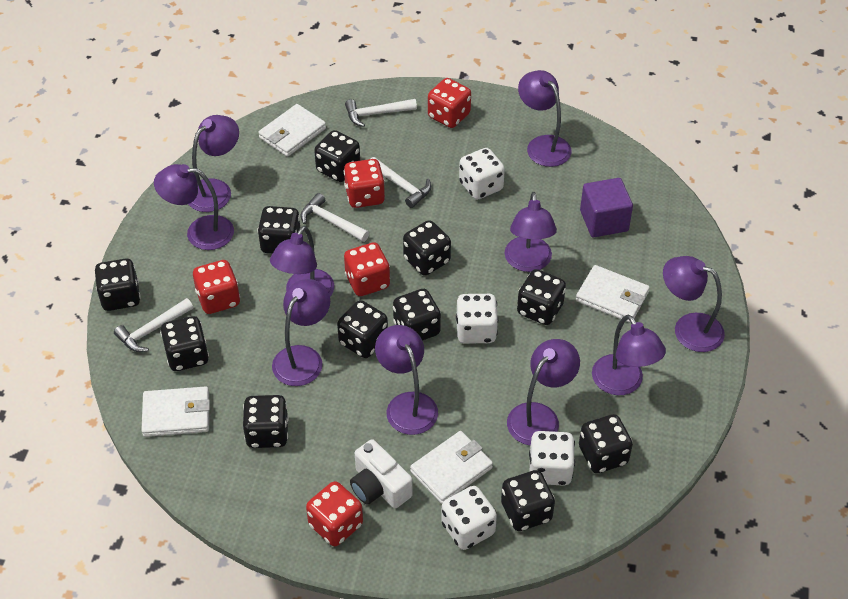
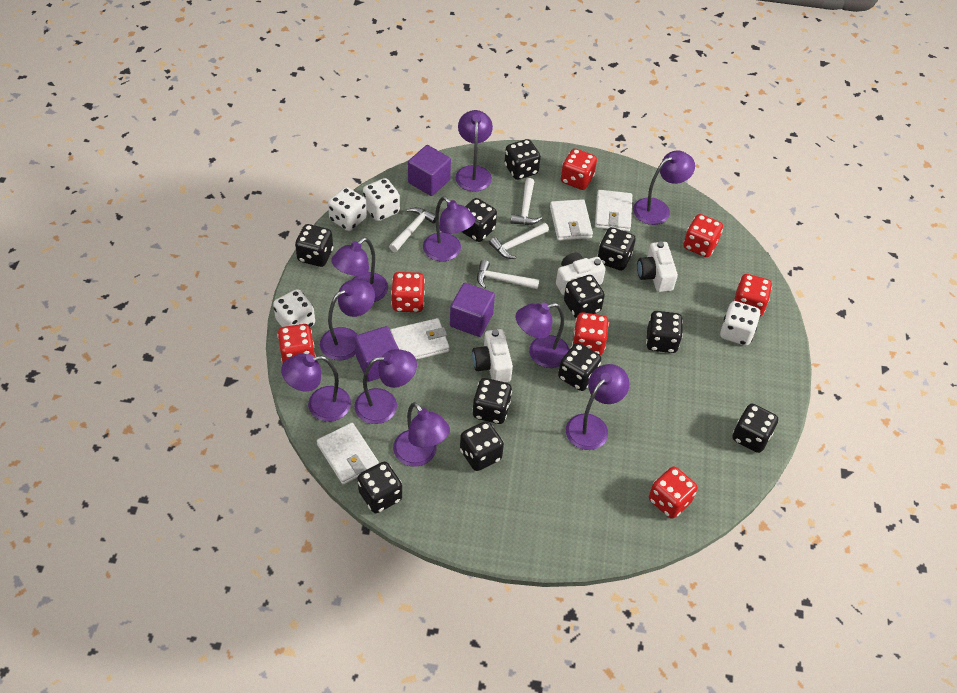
purple cube: [580,178,633,237] = 1 -> [355,326,399,382] [408,145,451,196] [450,283,495,337] = 3
red dice: [193,260,240,314] [306,481,363,546] [344,159,385,208] [344,242,390,296] [428,78,471,128] = 5 -> [277,324,316,363] [391,272,425,312] [561,148,597,190] [572,312,609,355] [649,466,697,519] [684,214,723,257] [734,274,772,317] = 7
white camera: [350,439,413,508] = 1 -> [472,329,513,382] [556,253,606,295] [637,242,678,292] = 3

